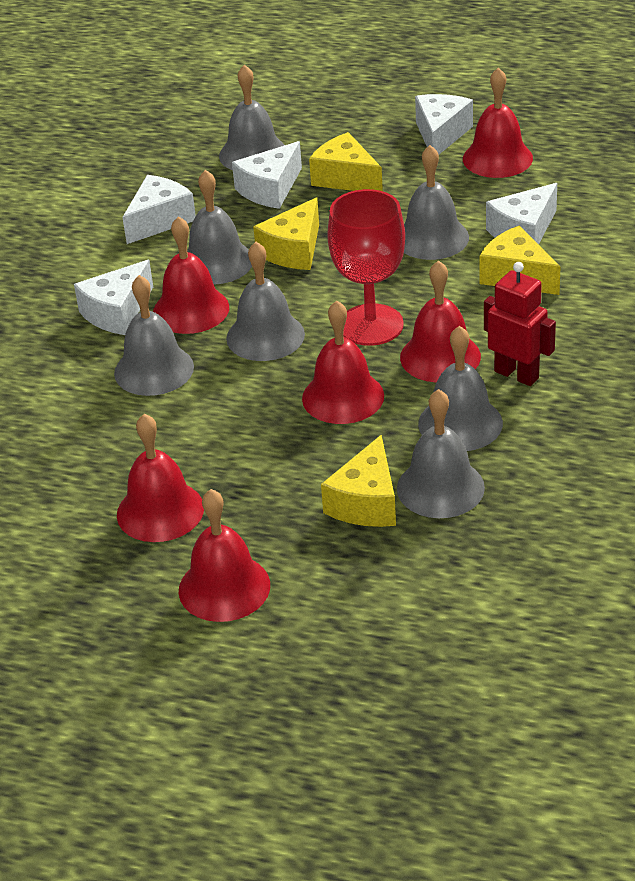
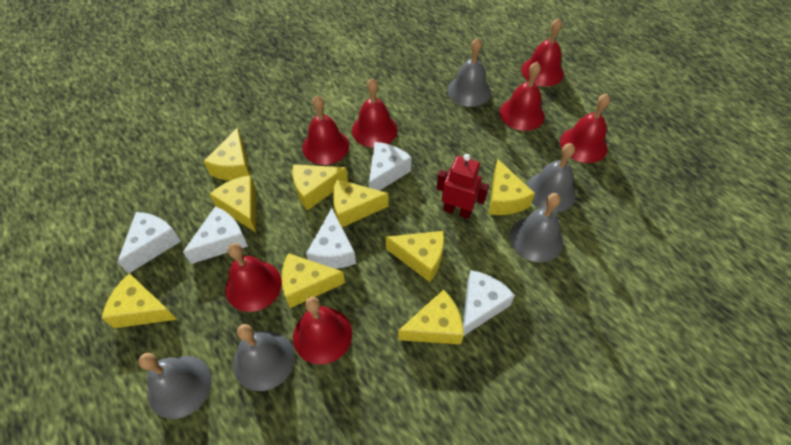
grey bell: [114,275,194,396] [187,170,252,285] [219,65,284,170] [226,242,305,361] [397,389,485,518] [404,145,469,260] [418,326,503,451] = 7 -> [139,353,211,419] [233,324,295,391] [448,38,491,107] [510,193,563,262] [526,143,576,213] = 5
red bell: [117,414,204,542] [153,216,229,334] [179,489,270,622] [302,300,384,424] [400,260,481,382] [463,68,533,178] = 6 -> [225,243,282,312] [293,297,352,364] [302,95,349,165] [352,78,398,148] [500,62,545,131] [521,18,564,86] [560,94,610,163] = 7
red goblet: [327,189,405,346] = 1 -> none = 0
yellow cheese: [253,197,319,270] [309,132,383,191] [321,435,396,527] [480,226,560,295] = 4 -> [102,273,177,328] [203,127,250,181] [209,175,256,232] [281,253,345,308] [292,164,348,211] [333,179,389,227] [386,231,444,282] [398,290,464,345] [489,159,535,215] = 9

